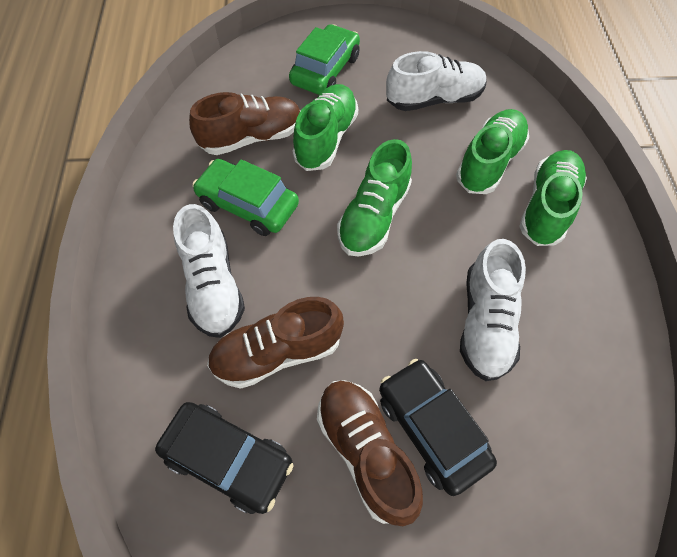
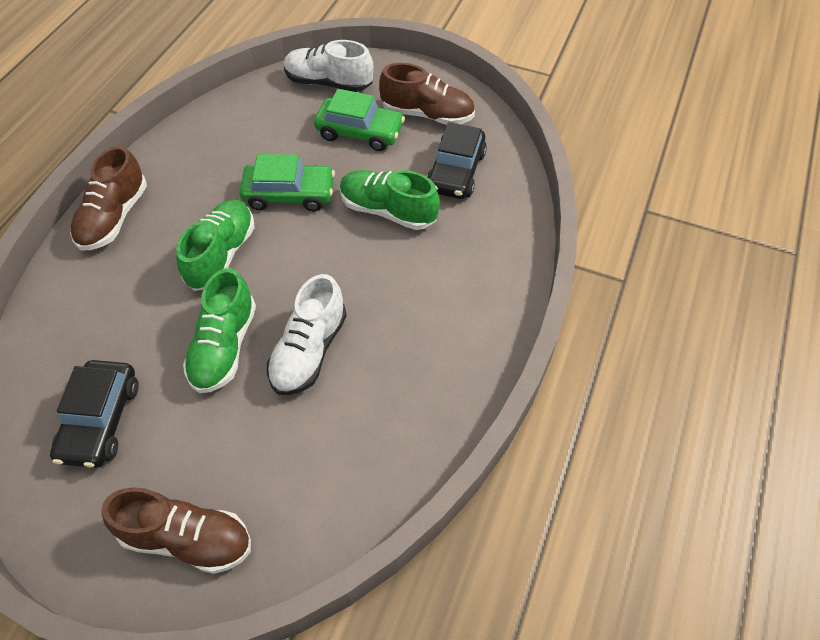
green shoe: [293,84,358,171] [337,139,412,256] [456,109,529,194] [519,150,587,246] = 4 -> [176,200,254,291] [183,268,256,393] [340,170,440,230] = 3
white shoe: [173,204,245,338] [386,51,487,111] [460,239,526,381] = 3 -> [267,274,347,395] [284,40,373,92] = 2

